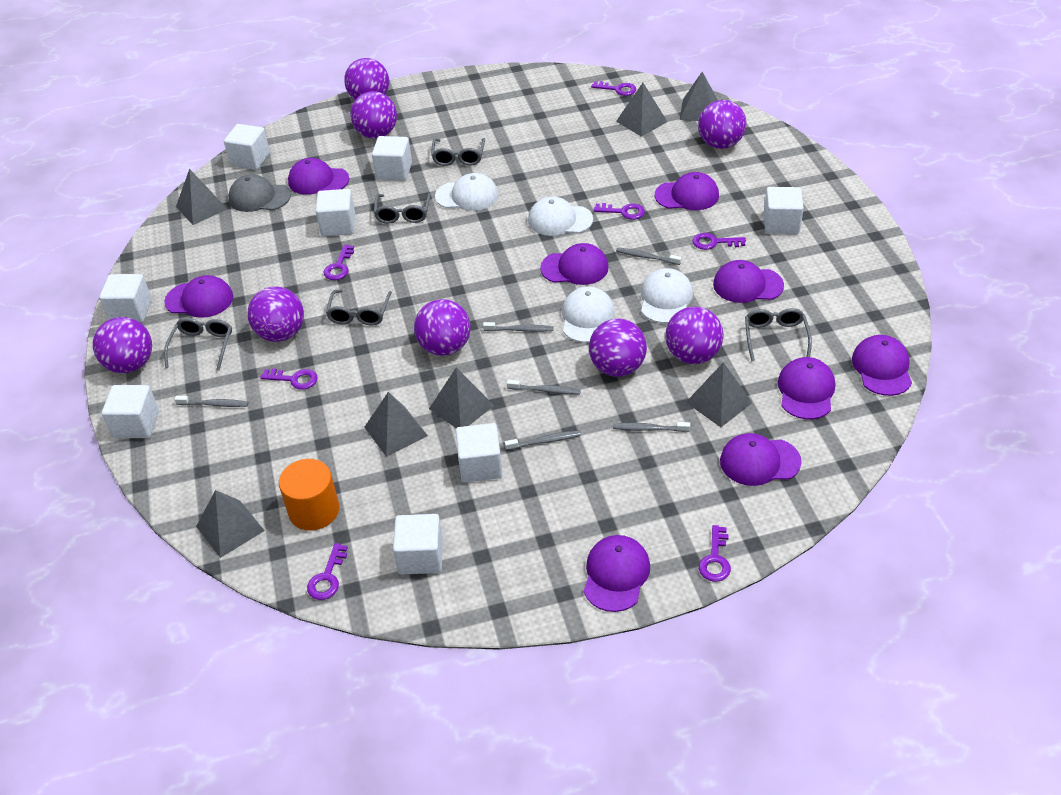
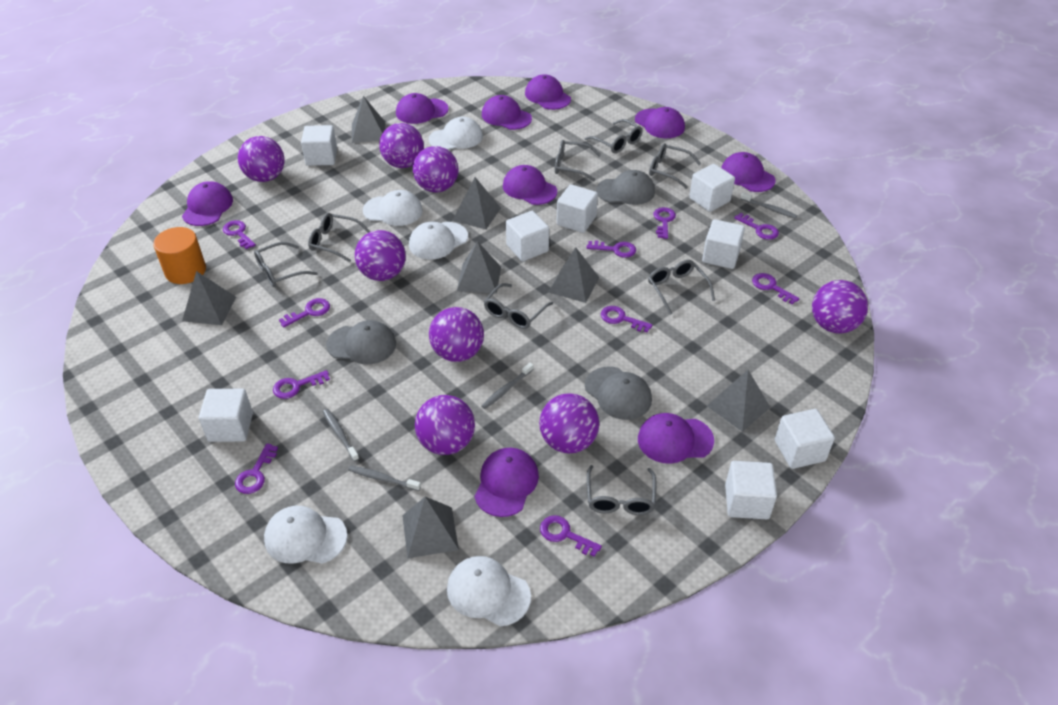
grey cap: [228,175,291,212] = 1 -> [326,320,396,364] [585,366,652,420] [596,170,655,205] = 3
grey glasses: [164,318,232,371] [326,289,392,326] [374,193,431,224] [431,138,485,166] [745,308,812,361] = 5 -> [254,242,318,287] [308,213,371,262] [484,283,553,329] [555,140,601,181] [585,119,643,153] [587,465,657,515] [648,260,715,315] [649,143,701,189] = 8
grey toothbrush: [174,396,249,407] [483,322,554,332] [505,431,581,450] [507,380,581,394] [613,422,690,432] [616,248,681,265] = 6 -> [323,409,359,462] [348,465,421,491] [481,363,534,409] [741,192,797,219] = 4
purple key: [260,368,318,390] [307,543,348,600] [324,244,354,280] [591,81,636,96] [593,203,645,220] [693,233,746,250] [699,525,731,582] = 7 -> [223,220,256,249] [235,443,278,494] [273,370,330,399] [279,298,330,327] [540,515,602,557] [587,240,636,258] [601,306,652,332] [654,207,676,239] [734,213,779,240] [752,273,799,304] = 10
white cap: [435,173,498,211] [528,196,593,236] [562,286,615,343] [641,268,693,323] = 4 -> [264,506,347,564] [363,190,423,226] [409,222,468,259] [428,117,483,150] [447,556,531,626] = 5

